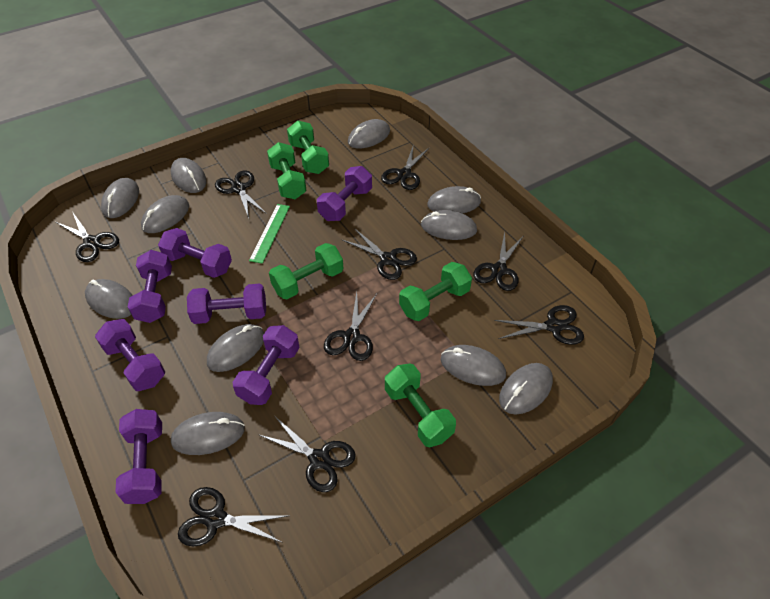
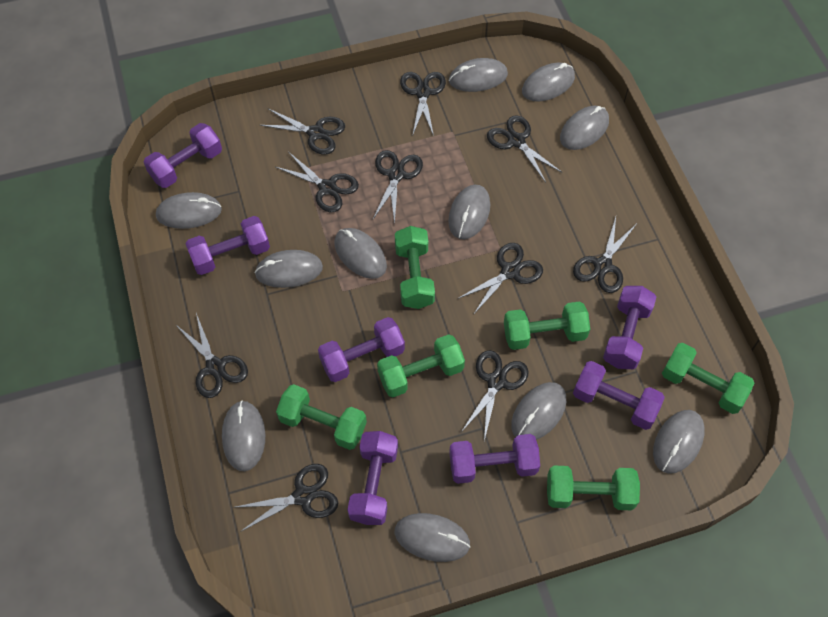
black scissors: [56,213,119,262] [178,487,287,547] [215,170,267,218] [259,417,356,492] [324,292,377,361] [342,228,417,280] [381,144,429,190] [473,232,523,291] [494,305,584,345] = 9 -> [175,313,248,398] [236,464,338,532] [260,109,345,155] [276,152,359,212] [373,150,423,224] [400,72,446,136] [457,243,543,315] [461,350,529,441] [487,115,562,182] [573,217,636,293] = 10
green dumbbell: [267,142,307,199] [269,243,343,299] [287,121,329,174] [385,364,456,448] [399,262,472,321] = 5 -> [276,384,367,450] [377,334,465,397] [395,226,435,309] [504,301,590,350] [547,466,640,510] [662,343,754,414] = 6
green ruler: [249,204,290,264] = 1 -> none = 0

